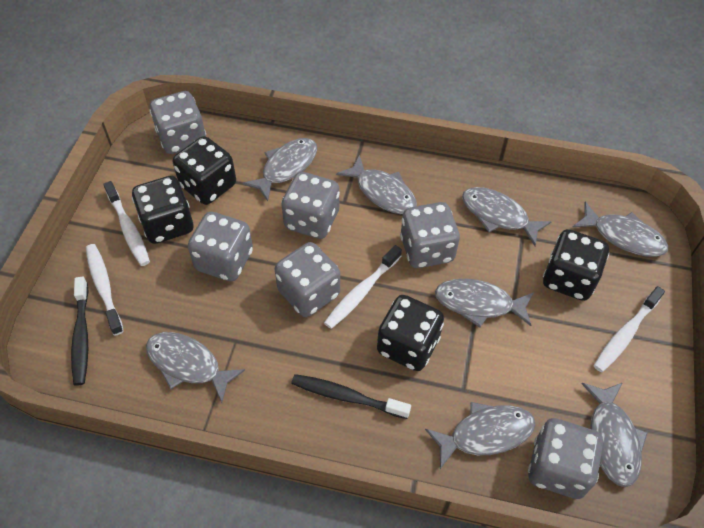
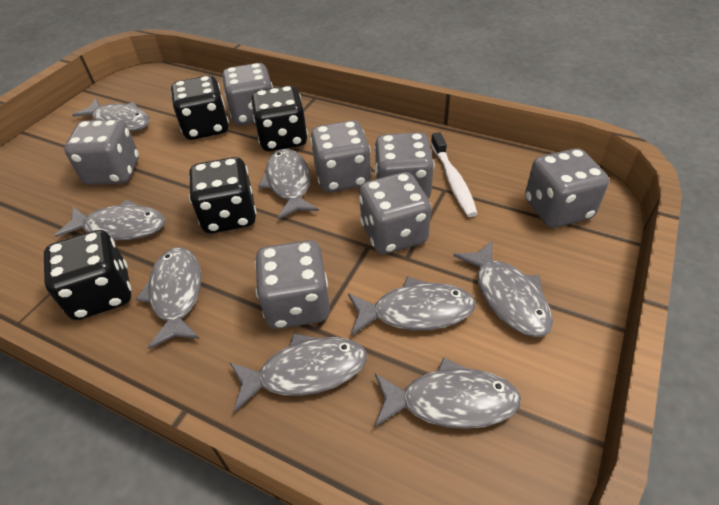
black toothbrush: [71,277,89,386] [291,374,411,419] = 2 -> none = 0
grey dice: [149,91,206,154] [188,212,253,281] [275,242,340,317] [281,172,340,239] [400,202,460,268] [528,418,603,499] = 6 -> [64,119,139,185] [222,63,273,125] [255,240,330,329] [310,121,371,192] [359,172,431,254] [374,132,434,199] [525,148,609,228] = 7
white toothbrush: [86,244,124,335] [103,181,150,266] [324,245,402,329] [593,286,665,372] = 4 -> [431,132,478,217] = 1

